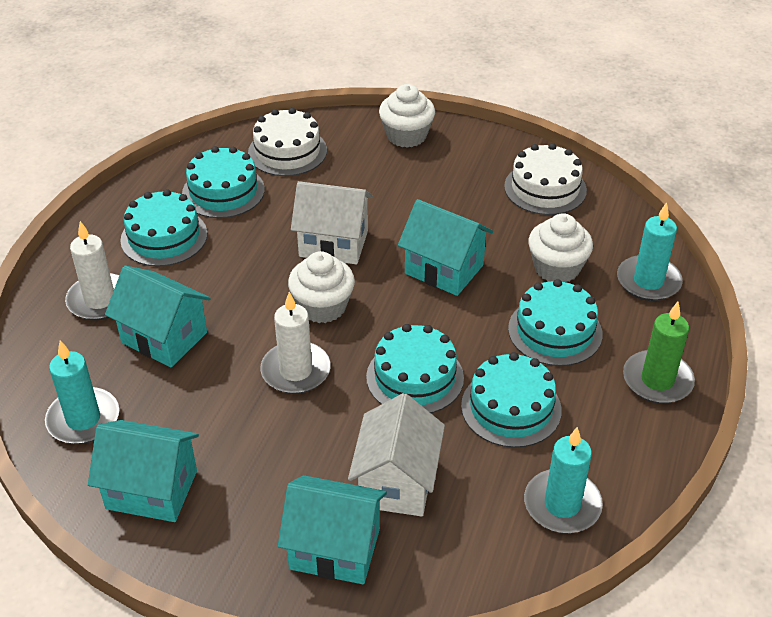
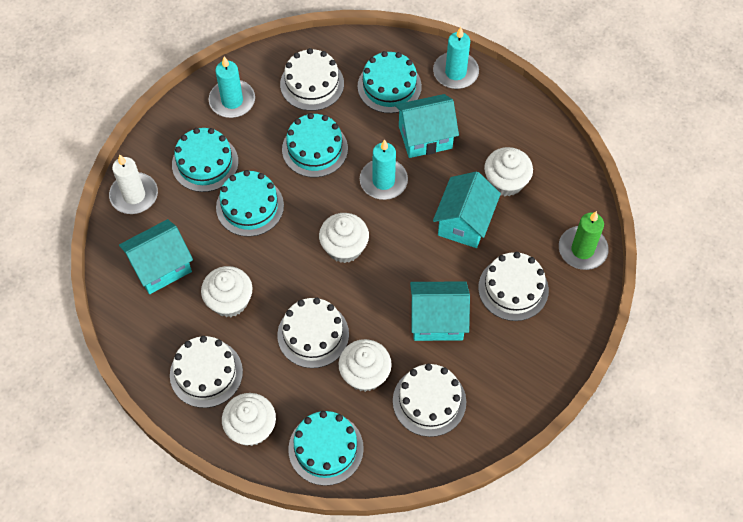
white cake: [248,108,327,176] [504,143,587,215] = 2 -> [170,336,243,408] [277,298,349,368] [280,48,344,111] [393,364,466,437] [478,252,549,321] = 5
white candle: [65,221,119,321] [260,292,331,394] = 2 -> [109,154,158,214] = 1
white cupcake: [288,251,355,323] [379,84,435,148] [528,213,593,282] = 3 -> [201,266,252,317] [222,393,276,446] [319,213,369,263] [338,339,392,392] [484,147,533,197] = 5
white house: [291,181,373,264] [348,393,445,516] = 2 -> none = 0

